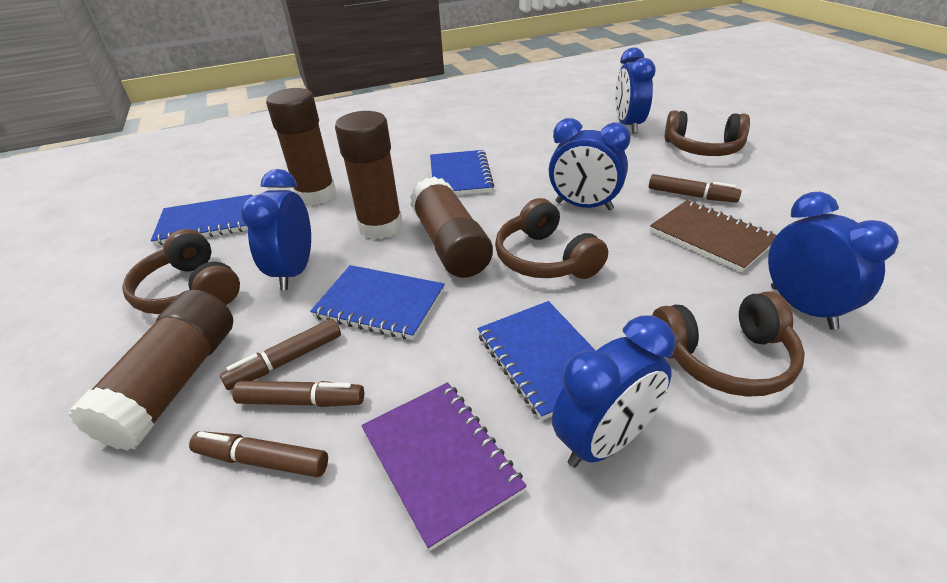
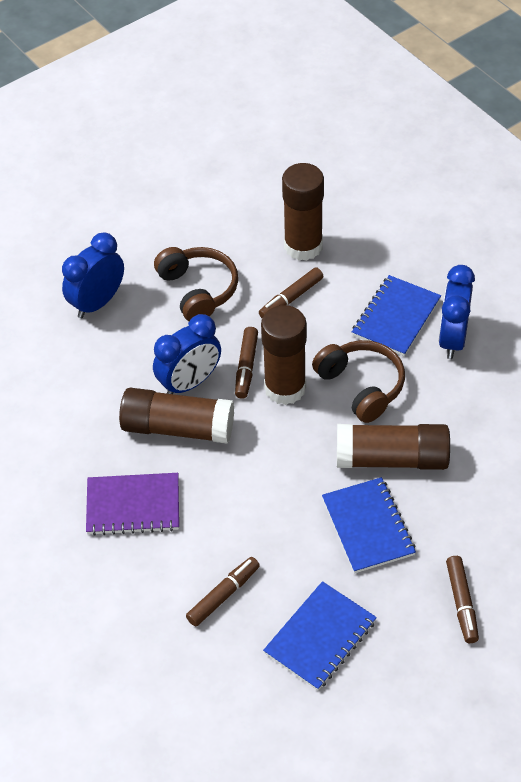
blue clock: [240,169,311,290] [549,118,631,211] [552,315,676,468] [615,47,656,133] [768,192,899,330] = 5 -> [62,233,124,318] [153,314,221,394] [439,265,475,359] = 3
blue notebook: [151,194,252,246] [310,265,445,340] [430,150,494,195] [477,301,596,421] = 4 -> [263,581,377,691] [322,477,416,573] [352,275,441,356] = 3
brown headphones: [122,229,240,314] [495,198,608,279] [652,291,805,397] [665,110,750,156] = 4 -> [154,247,238,321] [312,340,405,423] = 2
brown notebook: [650,200,777,272] = 1 -> none = 0

